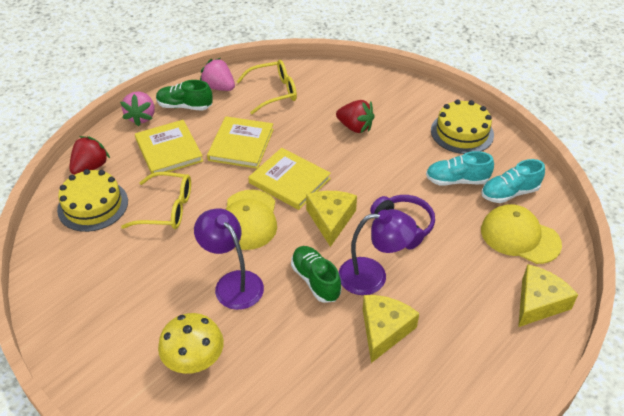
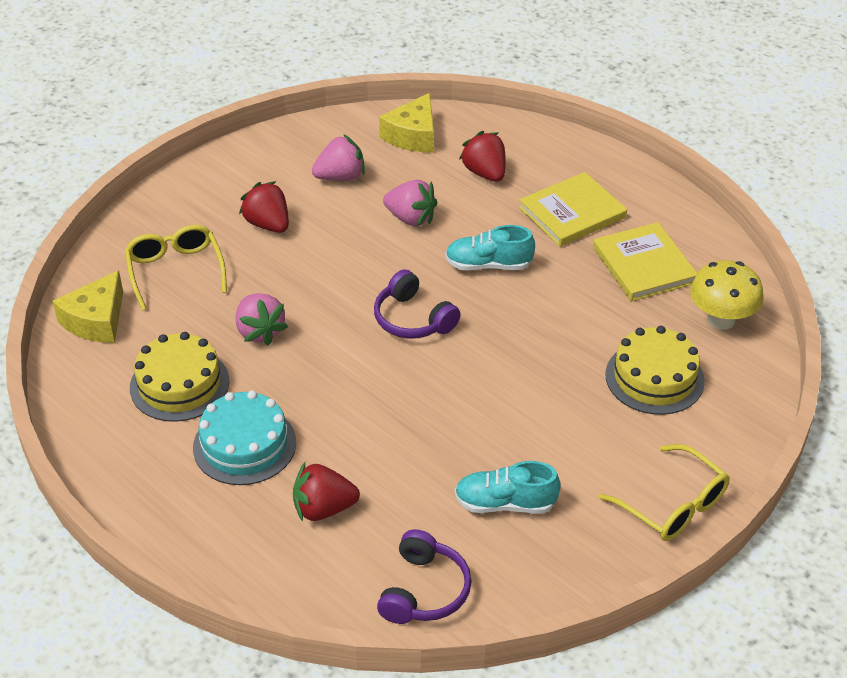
green shoe: [156,80,213,111] [291,246,342,303] = 2 -> none = 0
pink strawberry: [120,92,155,126] [200,58,235,91] = 2 -> [236,293,288,346] [312,134,365,181] [383,180,437,226] = 3
purple headphones: [370,195,435,250] = 1 -> [374,269,461,339] [377,529,471,624] = 2
purple lamp: [194,208,264,310] [338,209,417,295] = 2 -> none = 0
red strawberry: [69,136,110,175] [336,100,375,133] = 2 -> [239,181,289,233] [293,462,360,522] [459,131,506,182] = 3
turquoise cake: none = 0 -> [193,390,296,485] = 1
yellow book: [135,120,203,177] [207,116,274,169] [248,148,331,210] = 3 -> [519,172,627,247] [593,222,697,301] = 2
yellow cap: [225,190,277,250] [481,204,562,264] = 2 -> none = 0
yellow cheese: [306,191,357,247] [363,295,419,363] [518,264,578,327] = 3 -> [53,270,123,343] [379,93,434,152] = 2

